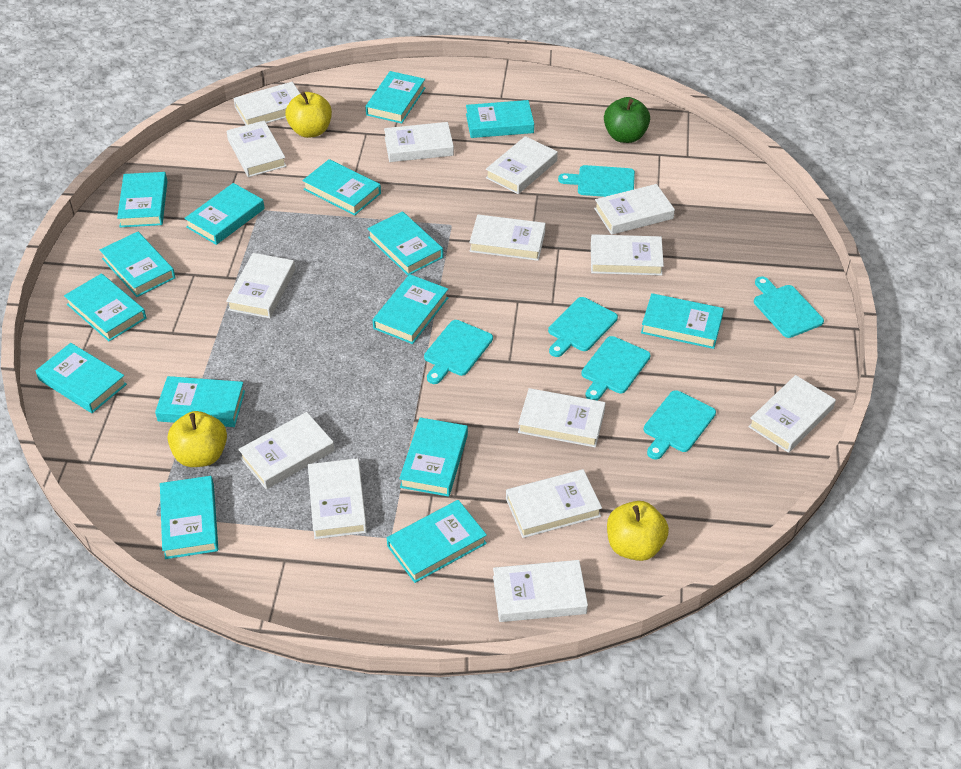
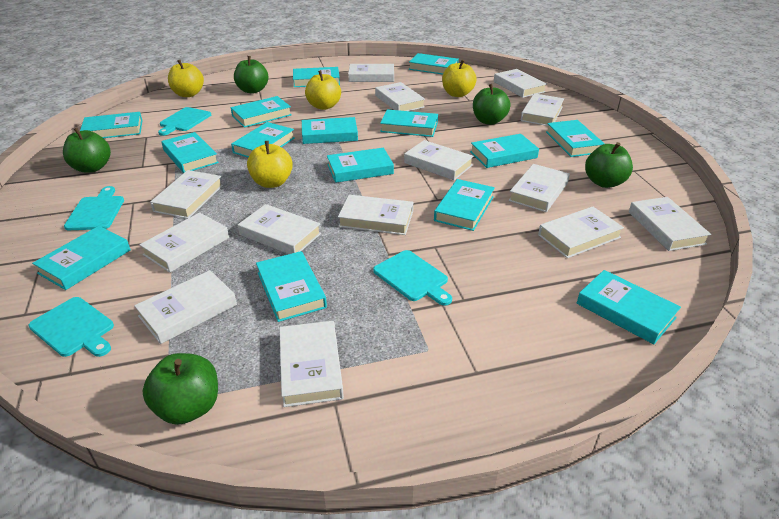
green apple: [604,97,650,143] = 1 -> [63,128,111,173] [142,353,218,425] [234,56,269,93] [473,84,511,125] [585,142,633,188] = 5
turquoise cutting board: [424,320,493,384] [548,297,618,357] [558,165,635,197] [581,336,651,401] [644,390,716,459] [754,276,824,338] = 6 -> [29,297,114,357] [64,186,124,230] [158,107,211,136] [373,250,452,306] = 4
yellow apple: [168,411,227,467] [285,92,332,138] [607,501,669,561] = 3 -> [168,60,204,97] [247,141,293,188] [305,70,341,110] [442,60,477,97] = 4

